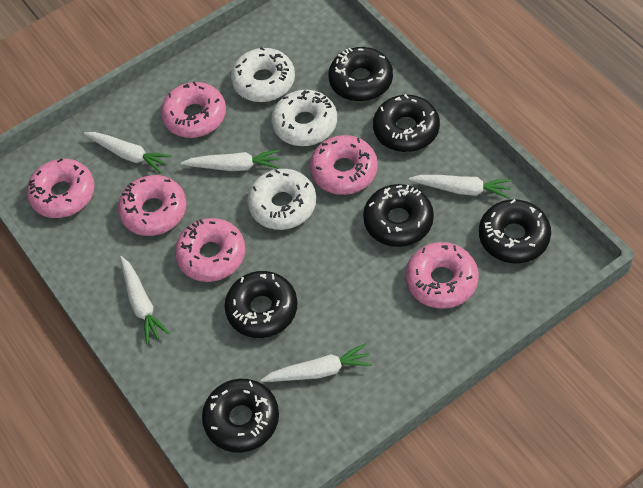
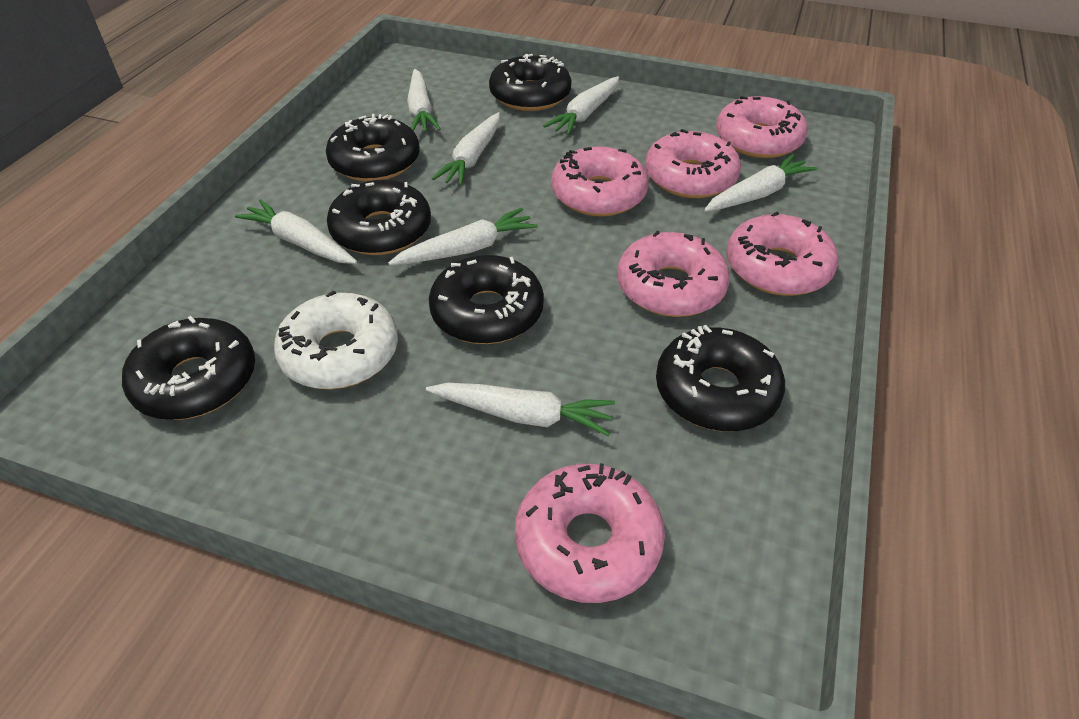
white carrot: [84,132,172,173] [120,256,170,344] [181,150,279,171] [261,343,372,382] [409,175,512,199] = 5 -> [235,199,357,264] [388,208,538,265] [407,69,441,132] [426,383,615,436] [432,112,500,186] [543,76,619,135] [704,154,817,212] = 7
white donut: [231,47,295,102] [247,169,316,230] [271,90,337,146] = 3 -> [274,290,398,389] = 1

